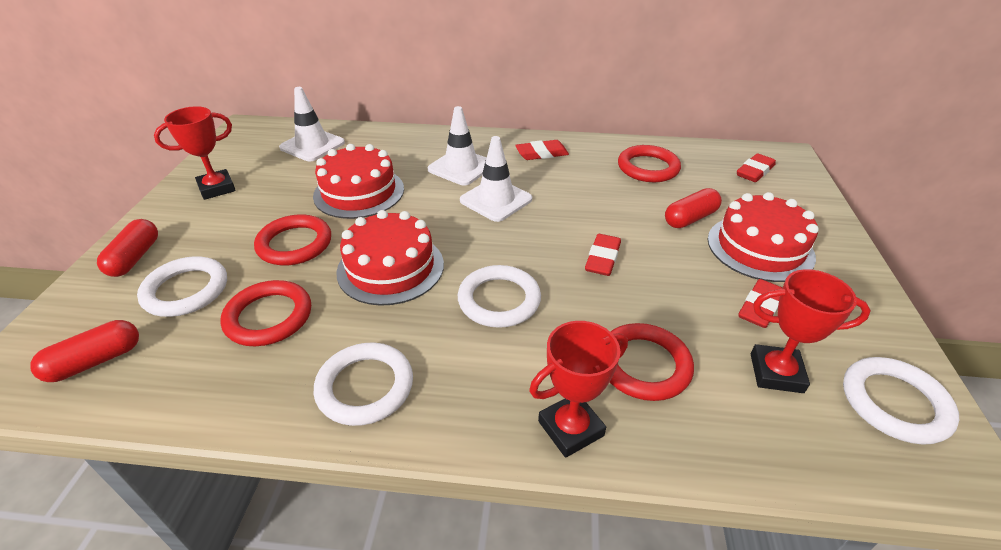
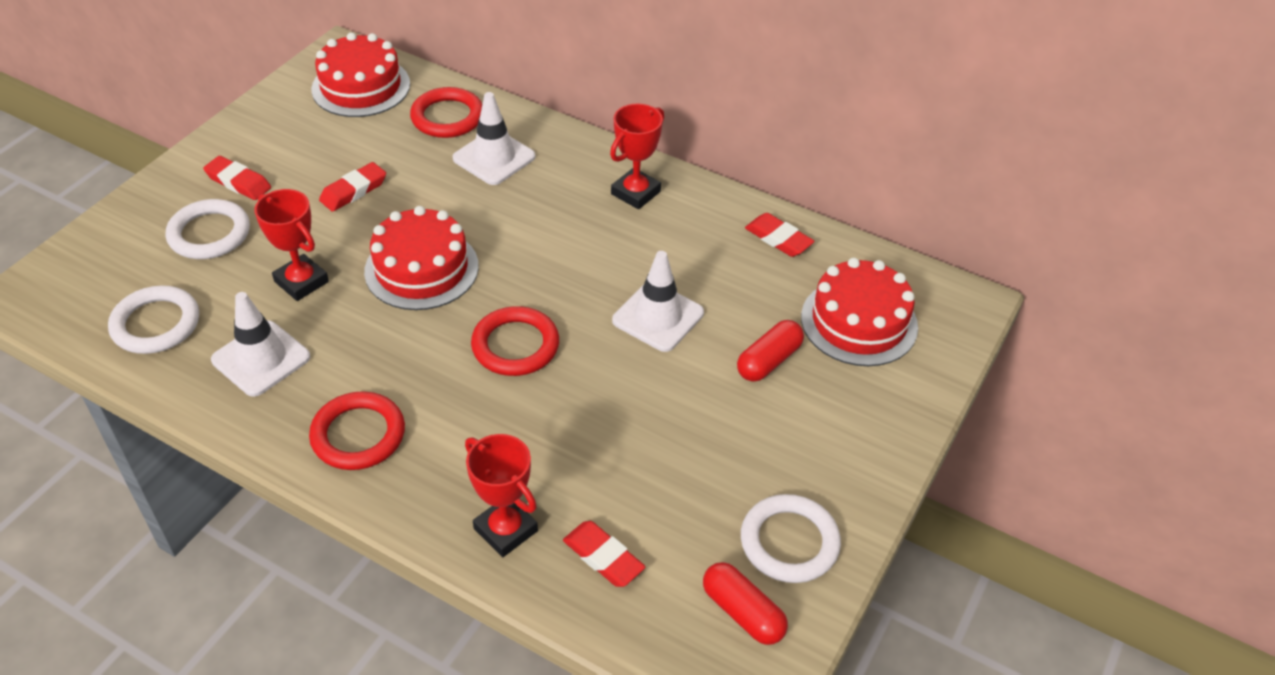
red capsule: [30,320,139,382] [97,219,158,277] [665,188,722,228] = 3 -> [703,562,788,645] [737,320,804,382] = 2
red ring: [220,280,311,346] [254,214,331,265] [610,323,694,401] [618,145,681,182] = 4 -> [309,391,405,470] [410,87,482,138] [471,306,559,376] = 3
white ring: [137,256,227,317] [314,343,413,426] [458,265,541,328] [843,357,959,445] = 4 -> [108,286,199,354] [166,199,250,259] [741,494,841,583] = 3

